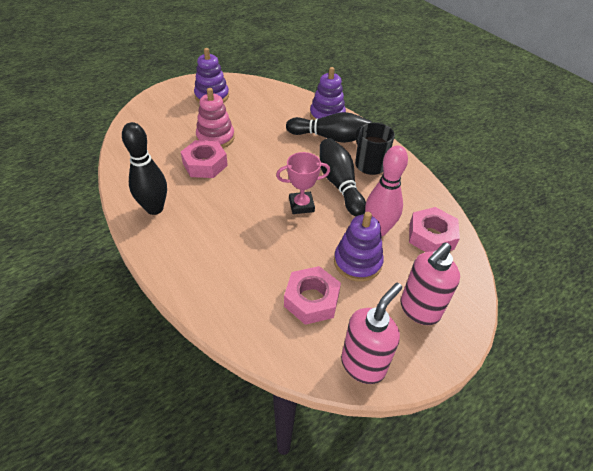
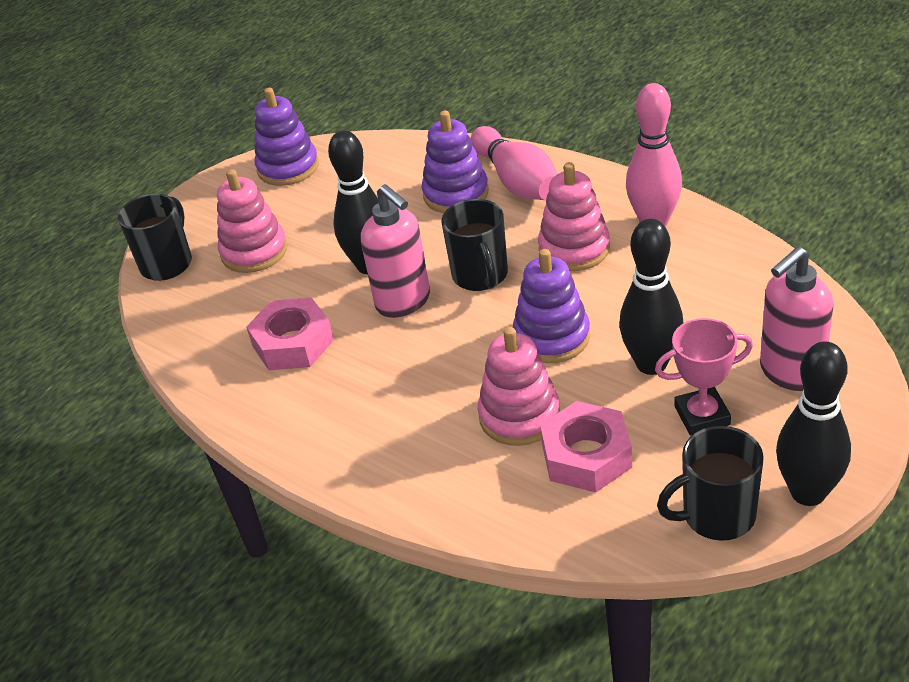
black mug: [355,123,395,175] = 1 -> [118,194,192,281] [441,199,508,291] [657,426,764,541] = 3
pink bowling pin: [365,146,408,237] = 1 -> [471,126,557,200] [626,83,682,227] = 2
pink nut: [181,140,228,178] [284,266,341,325] [409,207,460,252] = 3 -> [246,297,334,370] [540,401,632,493] = 2
pink stacking toy: [196,88,235,148] = 1 -> [217,169,287,273] [478,327,560,446] [538,162,610,271] = 3

